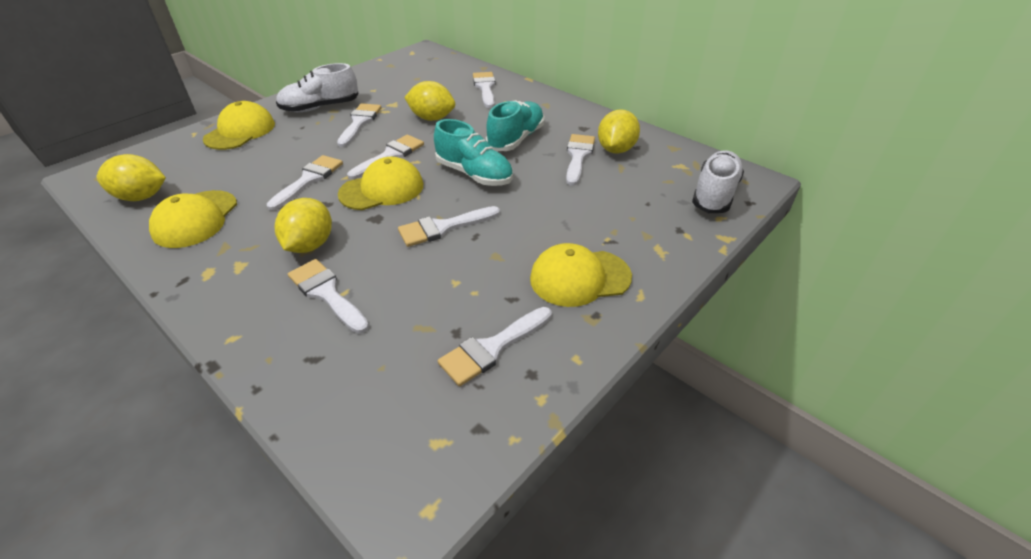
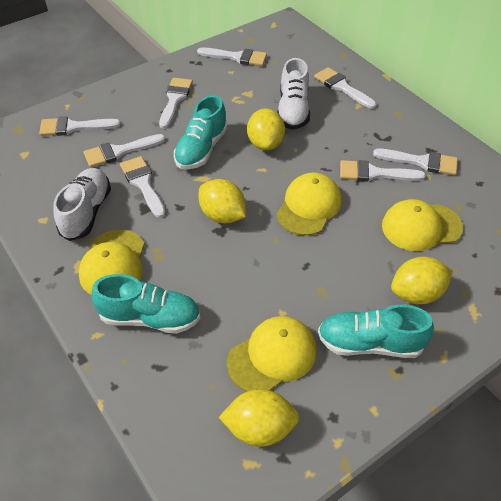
turquoise shoe: [434,119,513,186] [486,100,544,151] = 2 -> [92,274,200,334] [174,95,228,170] [318,305,434,358] = 3

